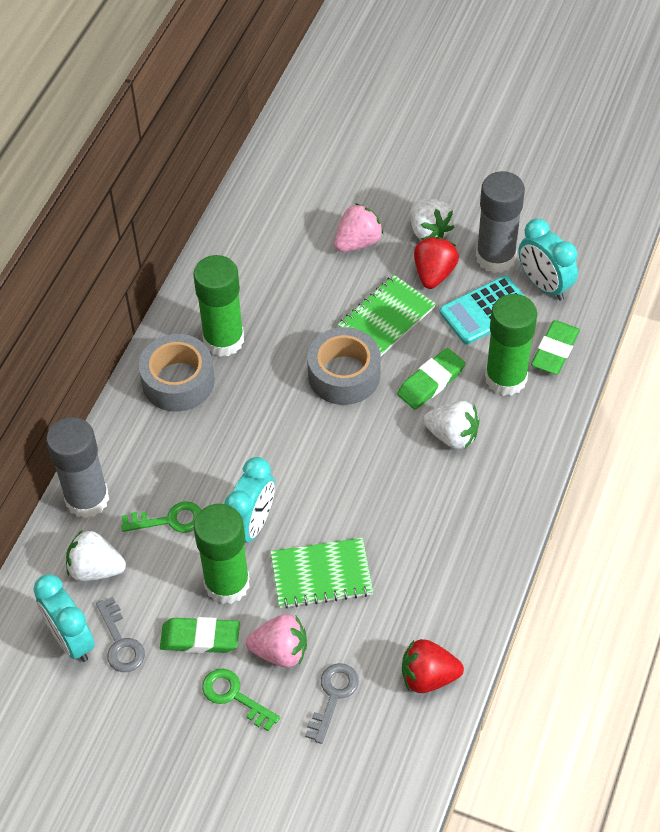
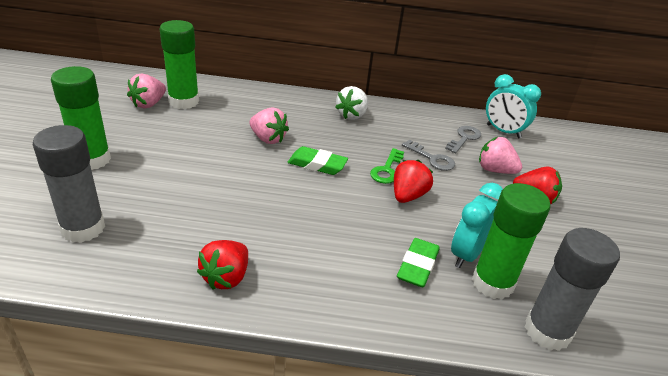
green eraser: [160,617,240,653] [397,348,465,410] [531,320,580,374] = 3 -> [288,146,348,175] [397,238,440,287] = 2
green key: [121,501,201,533] [202,668,280,731] = 2 -> [370,148,404,184] = 1
green notebook: [270,538,373,609] [338,275,436,356] = 2 -> none = 0
grey tape: [139,334,215,412] [307,327,381,405] = 2 -> none = 0
pink strawberry: [246,614,307,667] [334,203,383,252] = 2 -> [127,73,166,109] [249,107,289,144] [479,137,522,174] = 3
red strawberry: [402,639,464,693] [414,237,459,289] = 2 -> [197,240,248,290] [394,160,433,203] [513,167,562,204] = 3
turquoise calculator: [439,275,525,344] = 1 -> none = 0
turquoise clock: [33,574,95,662] [224,457,275,544] [518,219,578,300] = 3 -> [451,183,503,268] [486,74,541,138] = 2
white strawberry: [66,530,126,581] [411,199,455,240] [423,401,479,449] = 3 -> [335,86,368,120] = 1

